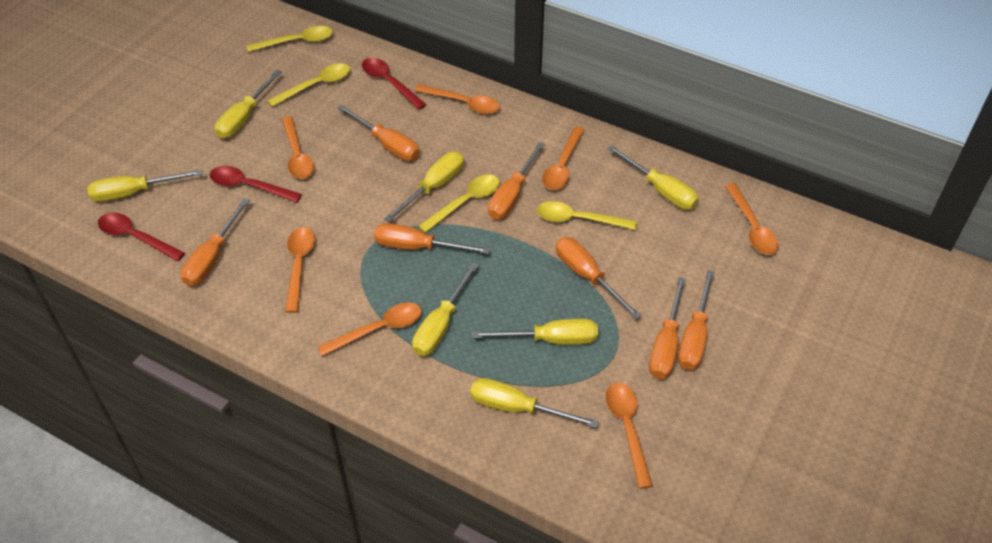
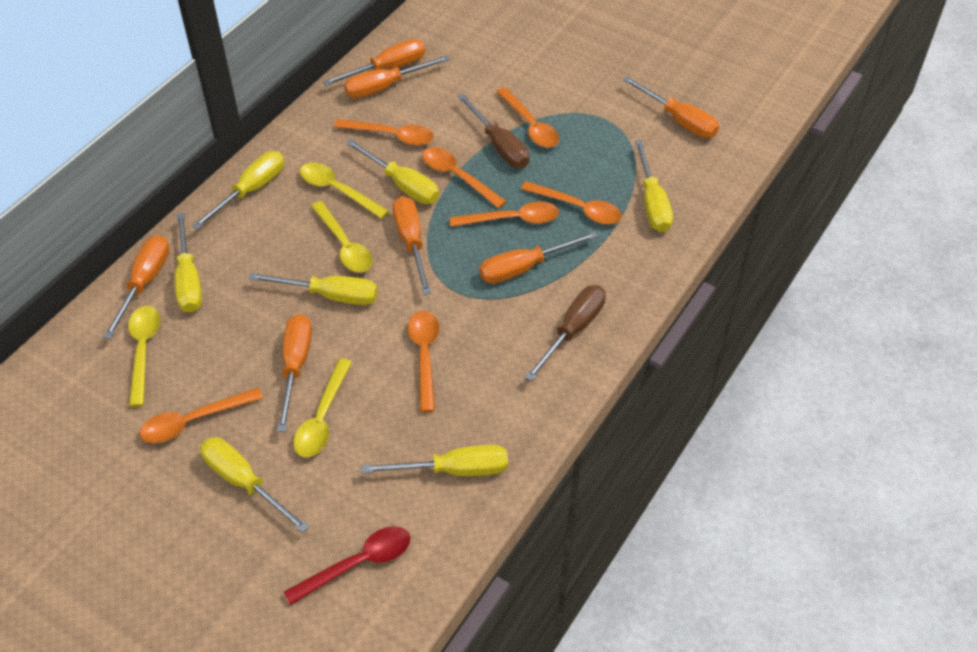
brown screwdriver: none = 0 -> [458,94,529,168] [525,285,606,381] = 2
red spoon: [98,212,185,261] [210,166,302,202] [362,58,427,110] = 3 -> [284,526,410,605] = 1

